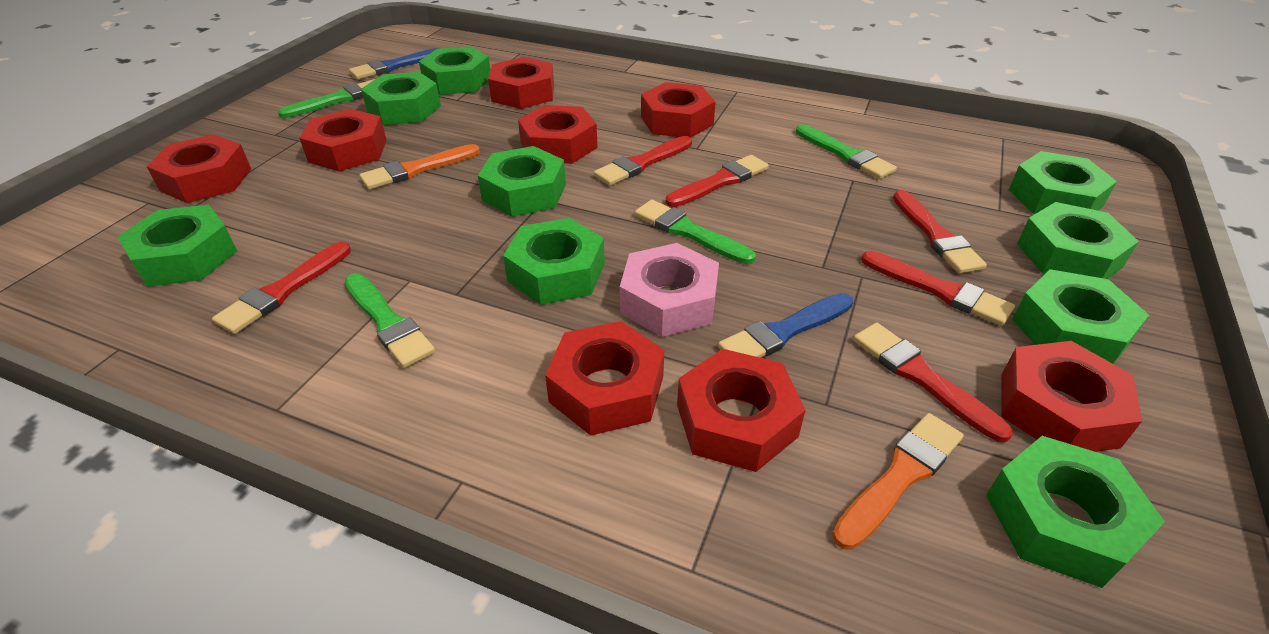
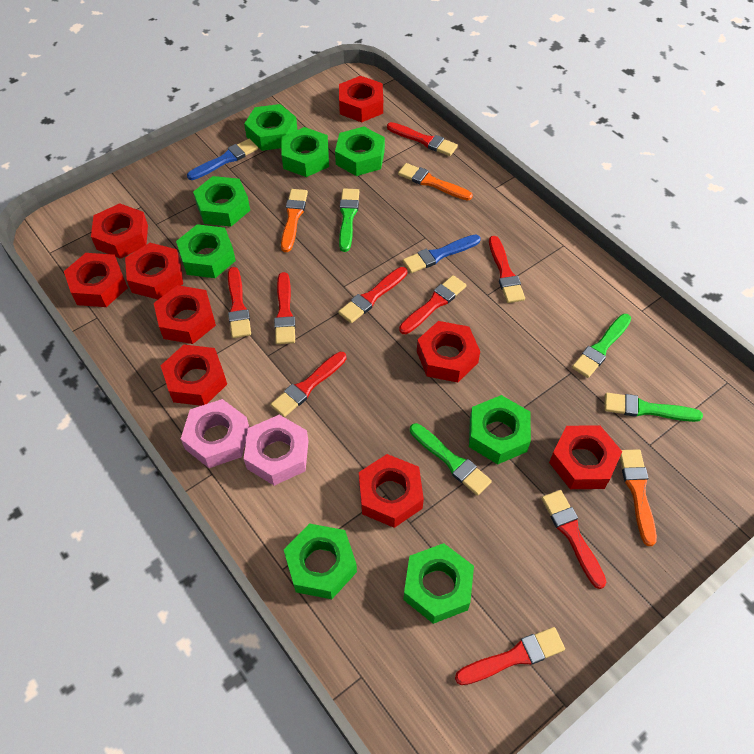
green nut: [118,205,237,287] [361,72,441,125] [419,46,490,95] [478,146,566,217] [503,218,605,305] [986,436,1165,588] [1009,151,1117,214] [1012,269,1149,364] [1017,202,1139,279] = 9 -> [176,224,236,278] [193,176,250,227] [244,104,297,151] [282,127,329,177] [284,523,357,599] [335,126,385,176] [403,543,474,624] [469,395,531,464] = 8
orange brush: [359,144,480,190] [832,413,964,550] = 2 -> [281,189,308,252] [398,163,473,201] [620,449,657,546] = 3
pink nut: [620,243,719,337] = 1 -> [181,399,250,468] [244,415,309,486] = 2
red brush: [212,242,351,334] [594,136,692,185] [666,155,769,207] [853,323,1013,442] [861,251,1015,326] [893,190,987,273] = 6 -> [228,267,251,338] [270,352,347,417] [274,272,295,344] [338,267,407,323] [387,122,458,156] [399,275,466,334] [455,627,565,685] [489,236,525,303] [542,490,607,589] = 9
red nut: [146,134,251,203] [299,109,386,172] [488,57,554,109] [518,105,598,164] [545,321,664,436] [641,82,716,138] [677,349,806,472] [1002,341,1142,452] = 8 -> [64,253,128,307] [91,203,148,259] [125,243,183,299] [154,285,216,344] [161,345,227,406] [339,76,383,122] [359,454,424,528] [417,321,480,382] [549,425,622,489] = 9

